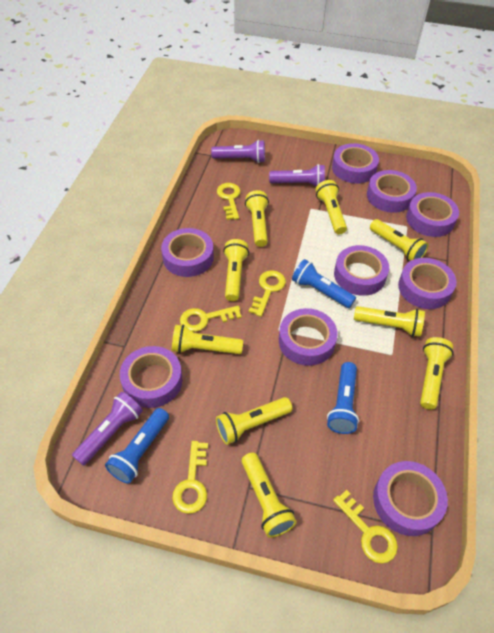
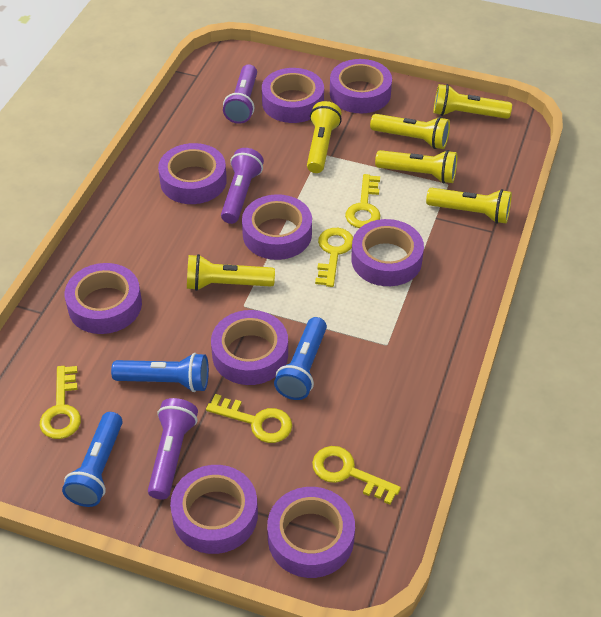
yellow flashlight: [172,324,243,354] [216,397,292,445] [223,239,249,301] [242,453,297,538] [245,190,269,247] [315,180,347,234] [354,306,425,337] [370,219,428,261] [420,337,454,410] = 9 -> [187,254,275,291] [307,101,342,173] [370,114,450,149] [375,150,457,184] [426,188,512,224] [434,84,512,119] = 6

